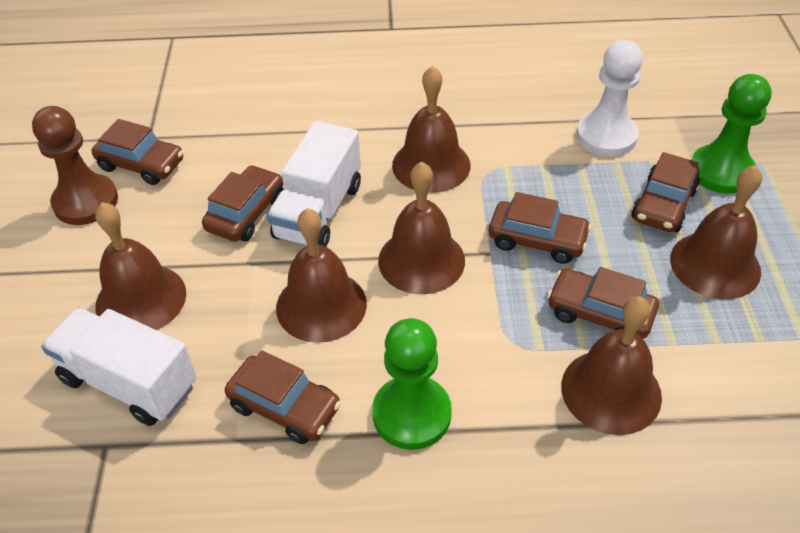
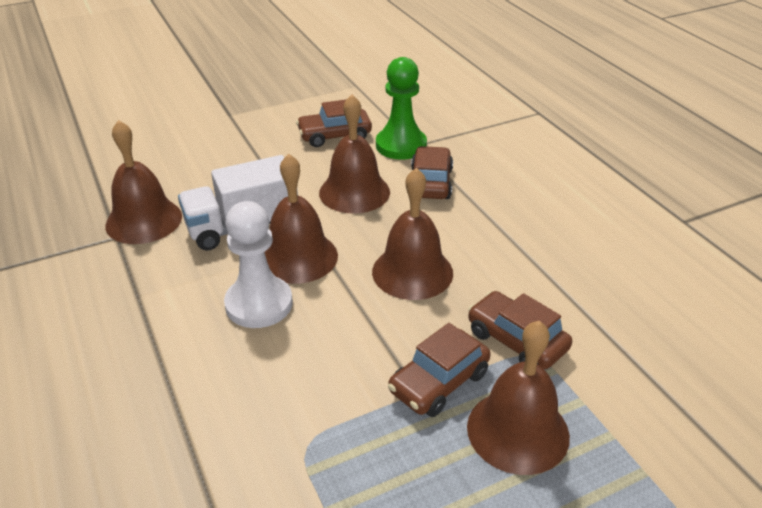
brown bell: [95,202,186,330] [276,208,367,343] [378,162,465,294] [392,66,471,193] [561,296,662,435] [670,165,762,299] = 6 -> [105,120,182,244] [265,154,338,284] [319,95,390,214] [372,168,453,300] [467,321,570,475] = 5
brown car: [92,119,183,185] [202,165,284,241] [225,351,341,444] [489,192,591,264] [547,267,659,339] [631,152,700,232] = 6 -> [296,99,372,147] [388,323,490,417] [411,146,453,199] [468,291,572,369] = 4
brown pawn: [32,106,118,225] = 1 -> none = 0
green pawn: [372,318,452,450] [692,74,771,194] = 2 -> [376,57,427,160] = 1
white truck: [41,308,197,426] [267,121,361,247] = 2 -> [178,155,298,251] = 1

